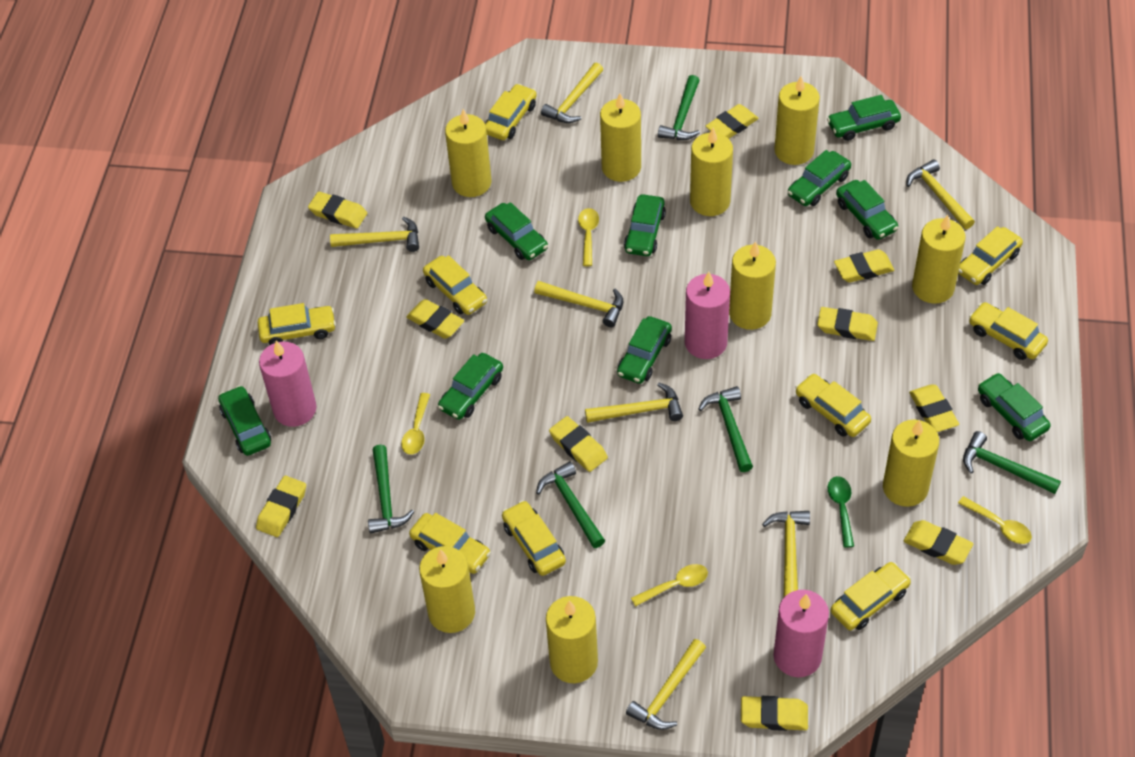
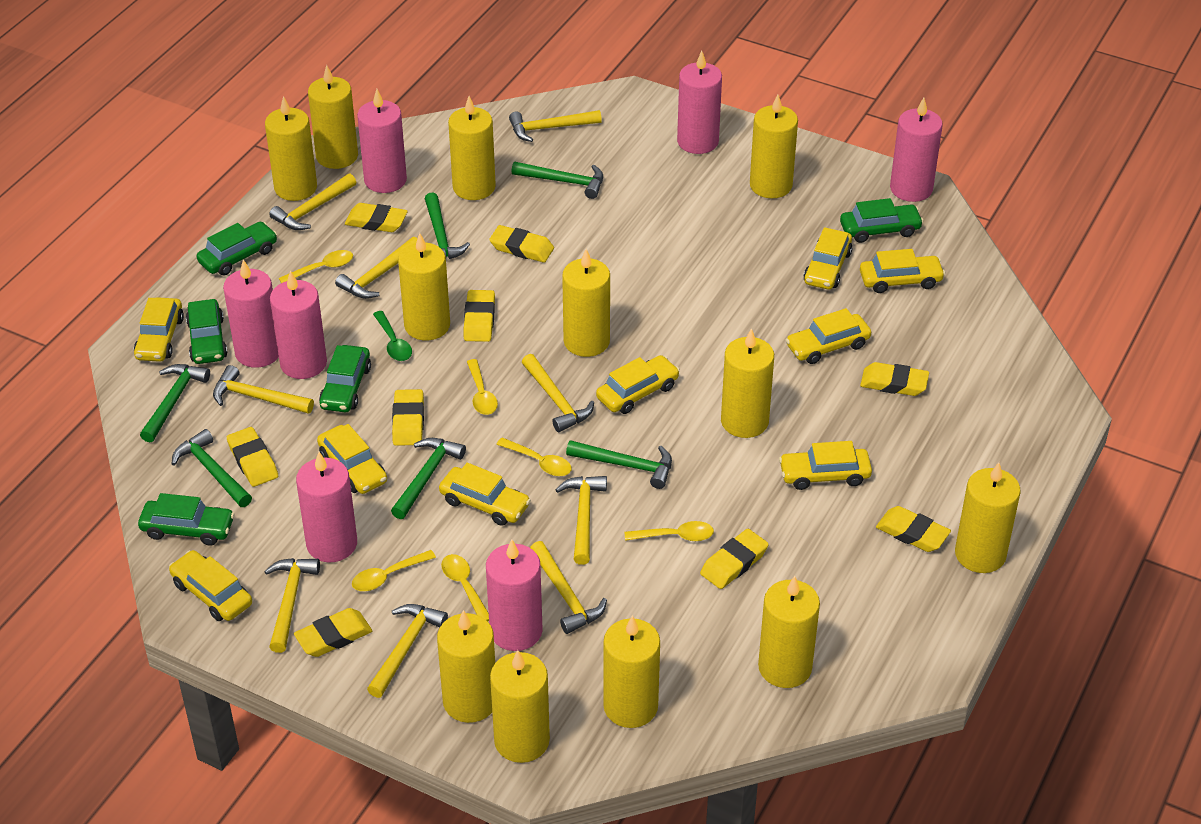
green car: [218,385,271,456] [438,353,503,420] [485,202,548,260] [617,316,672,384] [624,194,666,256] [788,150,851,206] [827,95,901,141] [836,180,898,240] [978,373,1051,441] = 9 -> [138,493,235,546] [186,299,228,364] [197,222,277,275] [319,345,371,412] [840,198,924,243] = 5
green hammer: [368,445,414,533] [536,462,605,548] [658,75,700,140] [698,386,753,472] [963,431,1061,494] = 5 -> [140,364,210,442] [172,429,252,507] [391,438,466,519] [425,192,470,259] [512,162,603,199] [566,440,672,489] = 6
pink candle: [259,341,316,427] [685,272,730,359] [773,590,829,677] = 3 -> [223,259,279,368] [270,270,327,379] [296,452,357,563] [357,89,407,193] [486,539,543,651] [677,51,722,154] [890,97,943,202] = 7
yellow candle: [419,546,475,633] [445,109,491,197] [546,596,598,683] [600,94,641,182] [690,128,733,216] [729,241,776,330] [774,76,820,165] [883,420,939,507] [912,215,966,304] = 9 -> [265,96,317,201] [308,65,358,169] [398,233,450,340] [437,610,495,723] [448,96,496,200] [490,650,550,763] [562,249,610,357] [603,615,660,728] [721,328,774,438] [750,94,798,198] [758,576,820,688] [955,462,1021,573] = 12
yellow eraser: [256,476,306,537] [308,192,367,229] [406,299,464,339] [549,416,608,472] [706,104,759,139] [741,696,808,731] [817,307,878,341] [834,249,894,283] [904,520,973,565] [909,385,959,432] = 10 -> [227,427,278,487] [294,608,372,657] [345,203,408,232] [392,389,424,446] [464,290,495,342] [489,225,554,263] [700,529,769,589] [860,362,929,396] [876,506,951,552] = 9
yellow hammer: [330,216,419,252] [534,281,623,327] [541,62,603,123] [585,383,683,423] [626,639,706,730] [762,511,810,597] [906,159,975,229] = 7 -> [213,365,314,414] [264,558,320,653] [269,174,356,230] [335,237,417,299] [367,604,448,698] [509,110,602,142] [522,354,594,432] [530,541,607,634] [556,476,607,565] = 9
yellow spoon: [401,393,430,455] [578,208,599,266] [631,564,708,607] [958,496,1032,544] = 4 -> [279,250,353,283] [352,550,436,591] [441,554,489,621] [467,359,498,415] [496,438,571,476] [625,521,714,541] = 6

